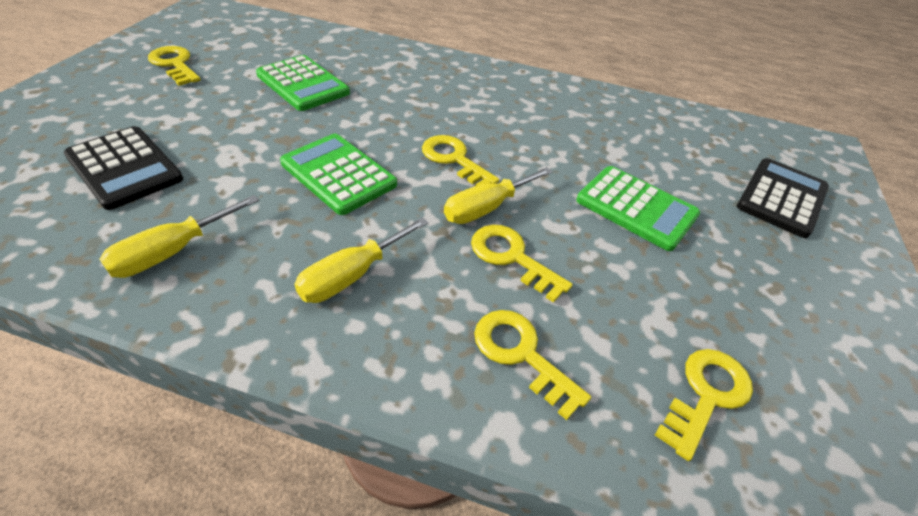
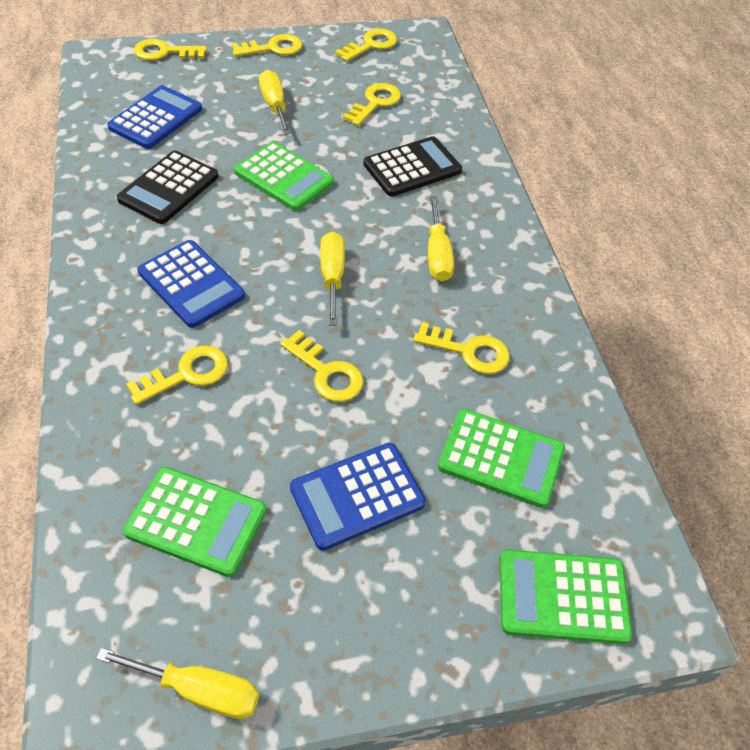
blue calculator: none = 0 -> [107,85,202,149] [137,240,245,328] [290,443,426,551] = 3
green calculator: [256,55,350,111] [280,134,397,215] [576,166,700,251] = 3 -> [123,467,267,577] [234,142,334,211] [438,409,565,508] [500,549,633,644] = 4
yellow key: [148,46,201,86] [422,135,499,186] [471,225,573,303] [474,310,591,420] [655,349,753,461] = 5 -> [126,345,228,405] [134,39,207,60] [232,34,303,56] [280,330,364,402] [335,29,397,62] [343,83,401,126] [414,322,510,374] = 7
yellow screwdriver: [99,195,259,278] [294,217,429,303] [444,167,553,224] = 3 -> [96,648,259,719] [259,70,292,135] [320,232,345,325] [428,196,454,281] = 4

